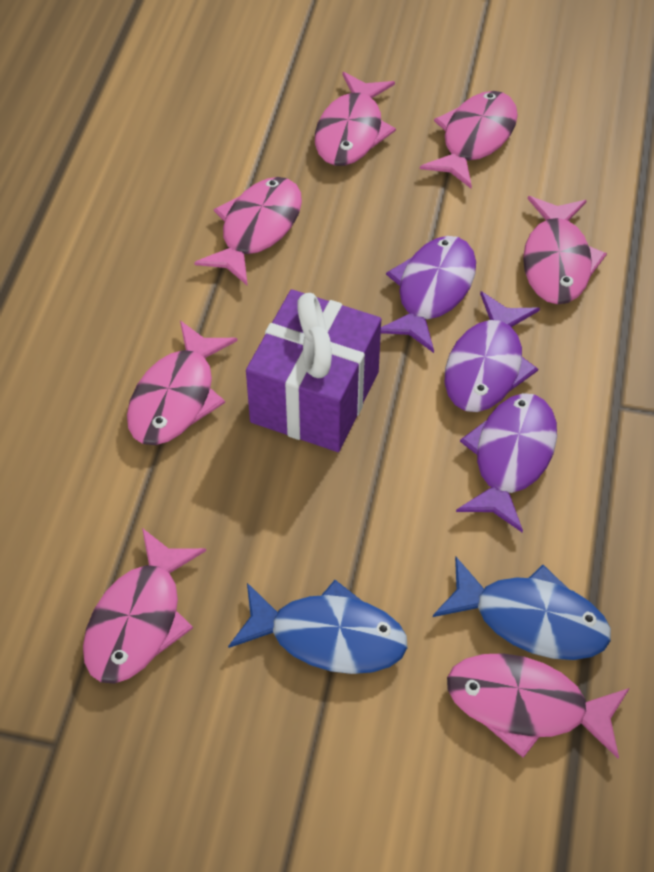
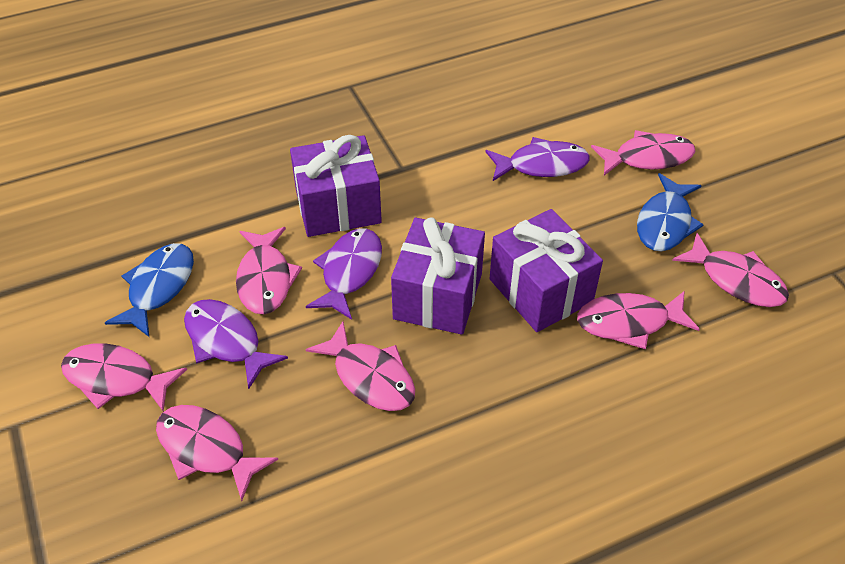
purple gift: [246,289,381,452] = 1 -> [290,135,382,237] [391,217,485,335] [489,209,603,332] = 3

